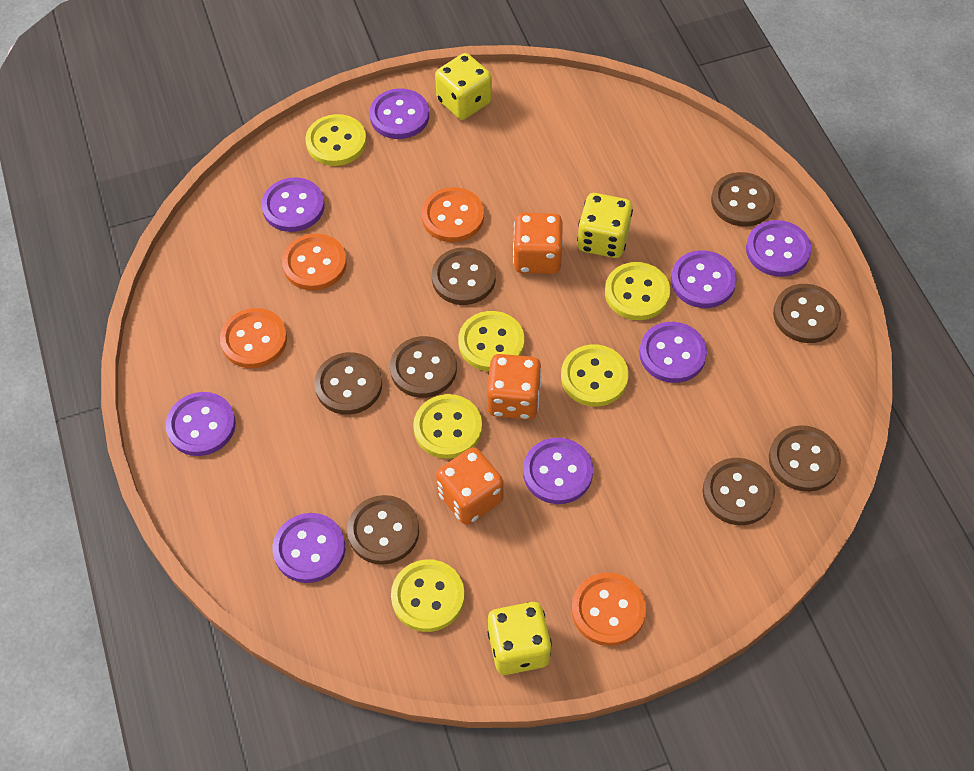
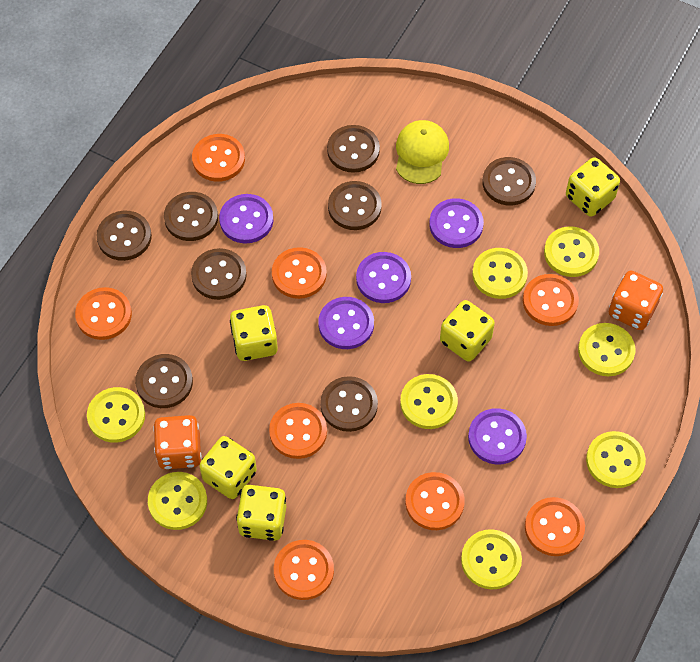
orange button: [220,308,287,368] [282,234,347,291] [422,187,484,242] [572,573,646,646] = 4 -> [75,287,132,340] [192,134,245,182] [269,403,327,459] [272,247,327,299] [274,540,334,600] [405,472,465,530] [523,274,579,326] [525,497,585,556] = 8
orange dice: [436,447,503,525] [487,354,542,420] [513,213,563,274] = 3 -> [153,415,202,469] [609,271,663,330] = 2
purple button: [166,392,236,456] [261,177,325,232] [273,513,345,583] [370,89,429,139] [523,438,593,504] [639,322,707,383] [671,250,737,308] [746,220,812,277] = 8 -> [219,194,273,244] [318,297,374,349] [356,252,411,303] [429,198,484,248] [468,408,527,465] = 5
yellow button: [305,114,366,166] [391,559,465,632] [413,394,482,459] [458,311,524,371] [561,344,628,407] [605,262,670,320] = 6 -> [87,387,145,443] [148,472,207,530] [400,374,458,429] [461,529,522,590] [472,248,528,299] [544,226,599,277] [578,323,635,376] [586,431,646,488] = 8
yellow cap: none = 0 -> [396,120,449,184] = 1
yellow dice: [435,53,492,120] [488,602,552,675] [577,193,633,258] = 3 -> [199,436,257,499] [230,305,278,361] [236,485,286,541] [440,300,495,362] [566,157,620,217] = 5

